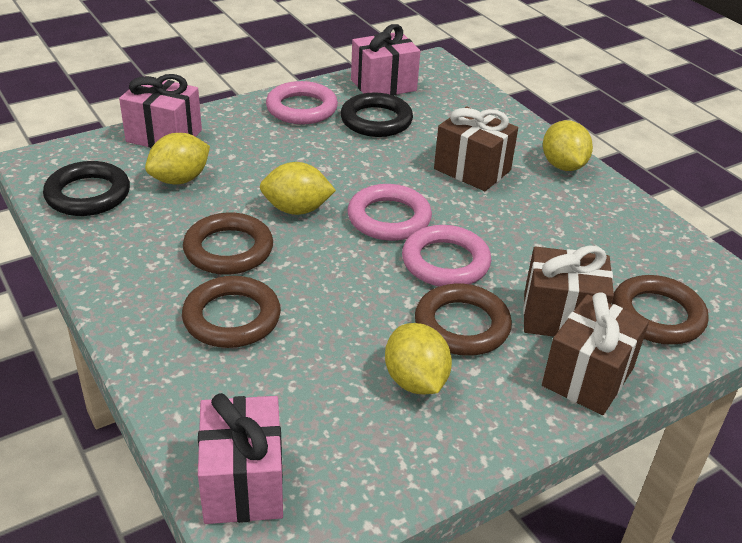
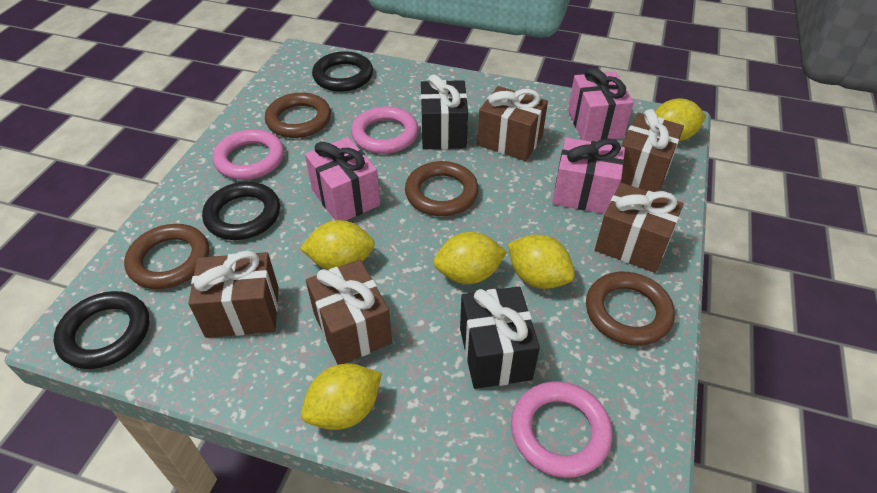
black gift: none = 0 -> [421,74,468,149] [460,287,540,389] = 2
black ring: [43,161,130,216] [340,93,413,137] = 2 -> [53,291,150,369] [202,182,280,240] [312,51,373,92] = 3
brown gift: [434,106,518,191] [523,245,614,337] [542,293,649,415] = 3 -> [189,251,279,338] [306,259,392,365] [477,86,548,161] [595,183,683,273] [621,109,684,192] = 5
yellow lemon: [145,133,210,184] [260,162,336,215] [385,323,452,394] [543,120,593,171] = 4 -> [300,220,375,270] [301,363,382,430] [433,232,507,284] [508,235,575,289] [655,98,706,141] = 5

